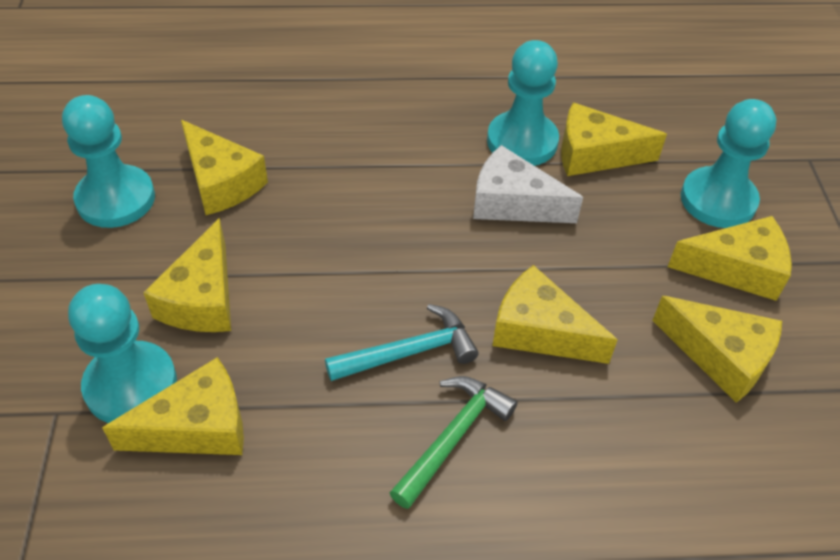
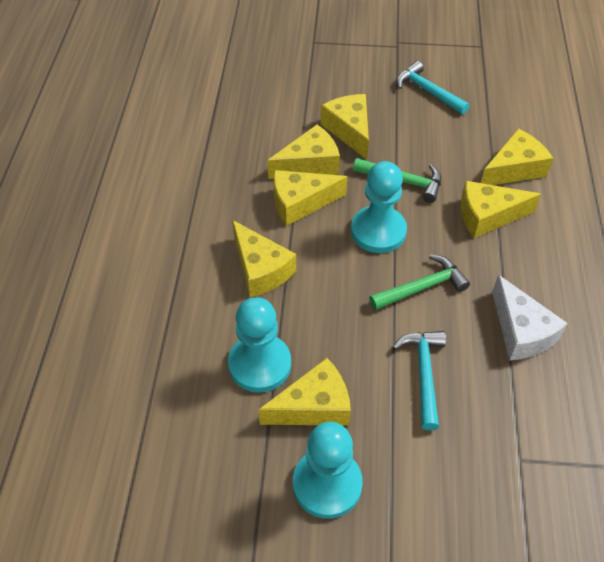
green hammer: [390,376,518,509] = 1 -> [353,158,441,203] [369,254,470,311] = 2
turquoise hammer: [325,304,479,381] = 1 -> [393,331,446,431] [396,61,470,114] = 2
turquoise pawn: [62,95,155,228] [68,284,177,423] [487,40,559,166] [681,99,776,228] = 4 -> [228,297,291,393] [293,422,363,519] [351,161,407,253] = 3

